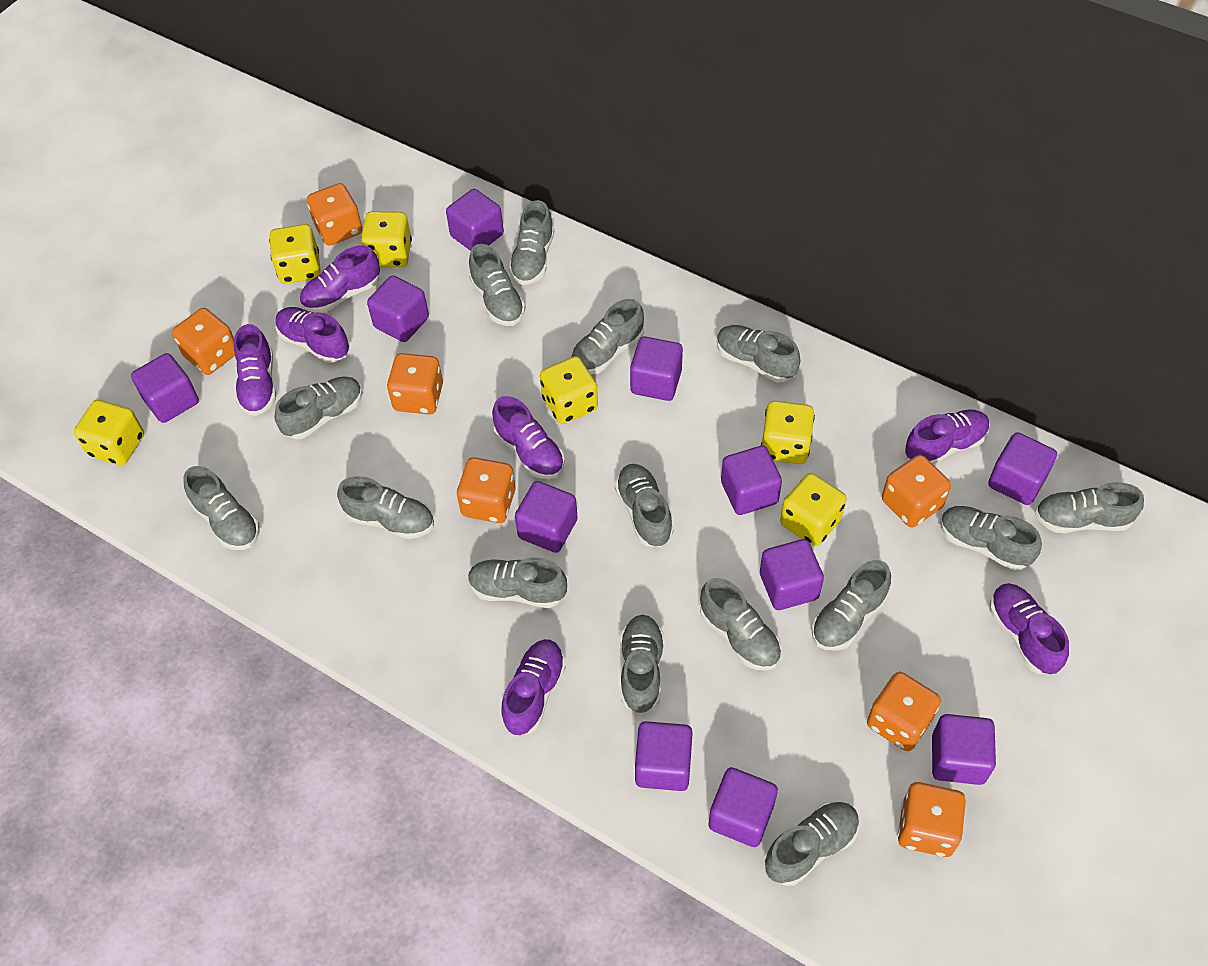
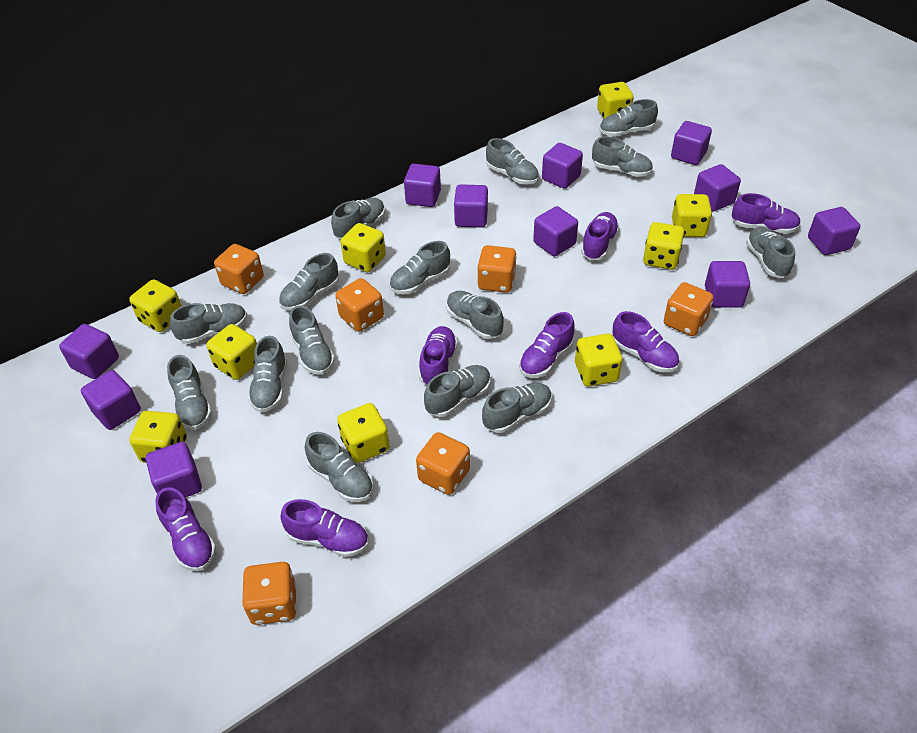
orange dice: [172,308,235,375] [307,183,362,246] [387,353,443,414] [457,457,515,523] [867,672,941,751] [882,455,951,527] [898,782,966,857] = 7 -> [214,244,264,294] [242,562,297,625] [335,278,384,332] [416,432,470,495] [477,245,517,293] [664,282,714,336] = 6
yellow dice: [74,400,144,465] [269,224,321,284] [361,211,412,267] [540,356,598,424] [761,401,815,464] [780,473,847,546] = 6 -> [129,280,182,332] [130,411,187,463] [206,324,257,380] [337,403,390,463] [341,223,386,272] [575,334,622,387] [597,82,634,119] [643,222,685,270] [672,194,712,237] = 9

